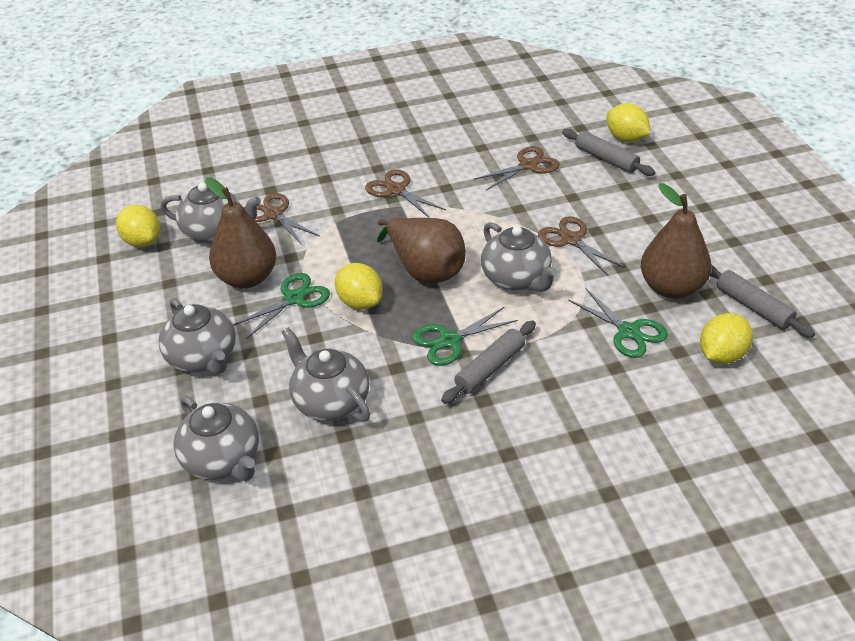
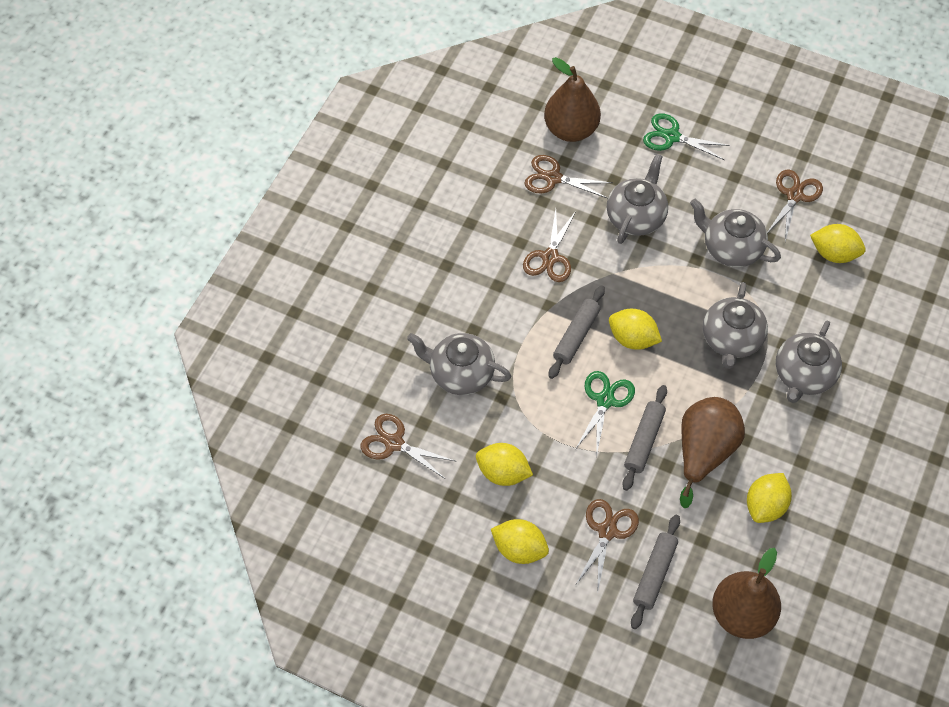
brown scissors: [244,193,320,245] [365,169,446,218] [474,146,560,190] [538,216,626,276] = 4 -> [360,414,455,479] [523,209,576,282] [525,155,612,198] [576,499,639,589] [767,170,823,242] = 5
green scissors: [233,273,330,338] [412,307,518,366] [568,288,668,358] = 3 -> [575,371,635,457] [643,113,730,160] = 2
yellow lemon: [116,205,160,247] [335,263,383,310] [607,104,650,142] [700,313,753,364] = 4 -> [476,443,533,486] [491,519,549,564] [609,309,662,350] [747,473,792,523] [810,224,866,263] = 5

